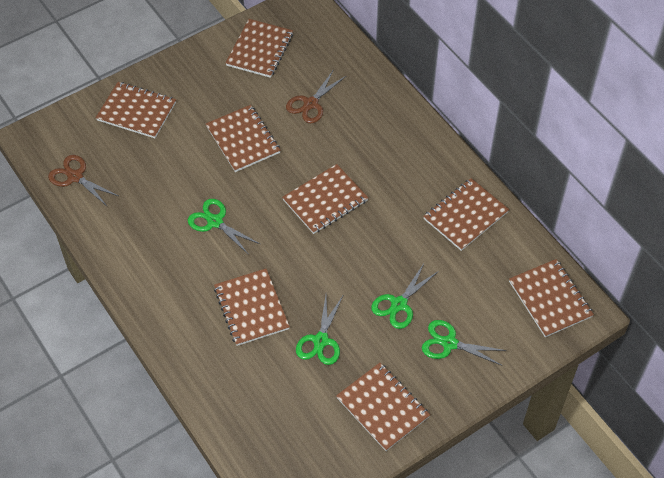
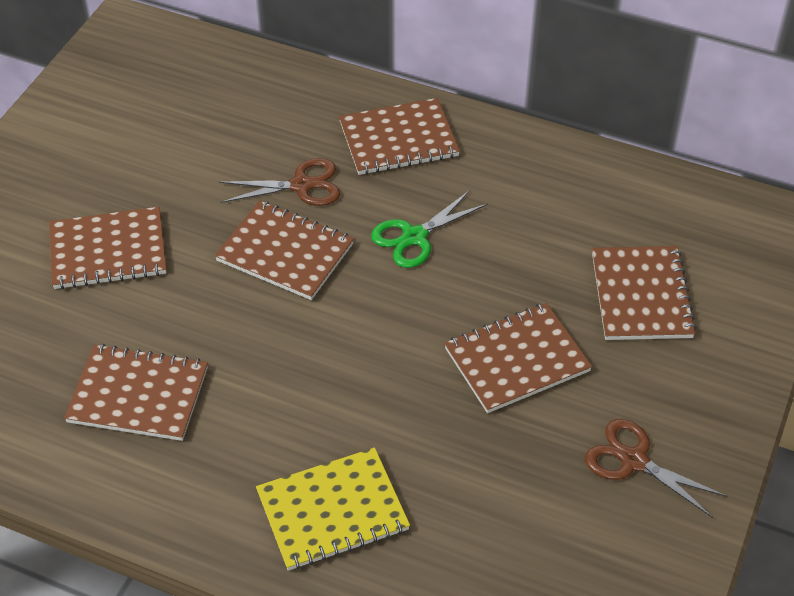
brown notebook: [96,82,176,138] [206,105,281,172] [214,269,290,346] [226,19,293,78] [282,164,368,234] [336,363,430,451] [423,178,509,251] [509,259,594,337] = 8 -> [49,207,166,289] [64,344,208,441] [215,200,354,300] [339,98,460,175] [444,303,592,413] [592,246,697,340] = 6
green scissors: [188,199,260,255] [296,296,343,365] [371,264,439,329] [422,320,507,366] = 4 -> [371,190,488,268] = 1
yellow notebook: none = 0 -> [256,448,410,571] = 1

